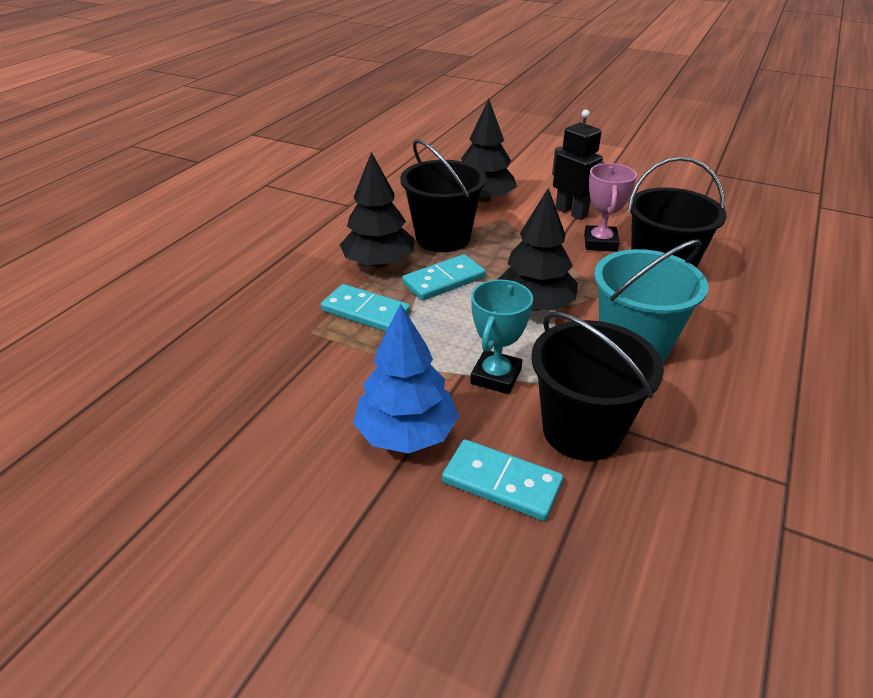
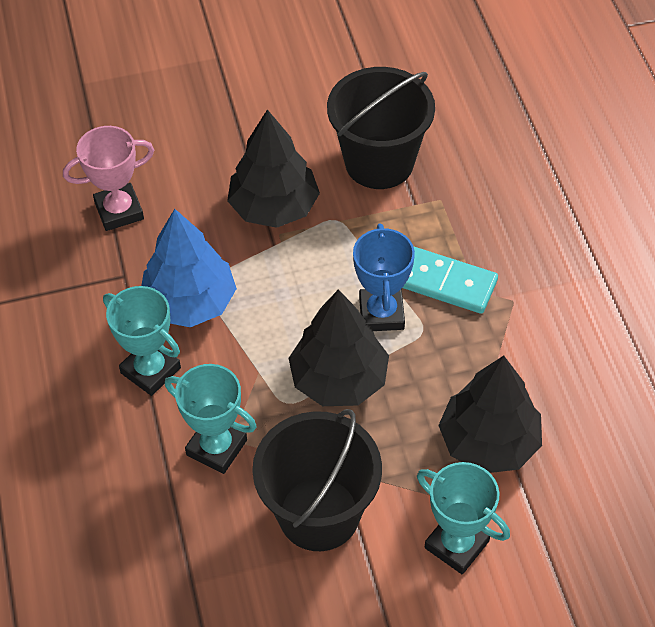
black bucket: [400,139,487,252] [531,312,664,461] [628,157,727,268] = 3 -> [252,409,382,551] [327,67,435,189] = 2
black robot: [552,109,604,220] = 1 -> none = 0
blue trophy: none = 0 -> [353,224,415,331] = 1
turquoise bucket: [594,239,709,362] = 1 -> none = 0
turquoise domino: [321,284,410,332] [402,254,486,301] [442,439,563,521] = 3 -> [403,246,498,314] = 1
turquoise trophy: [470,280,533,394] = 1 -> [103,286,181,396] [165,364,257,474] [417,462,510,574] = 3

